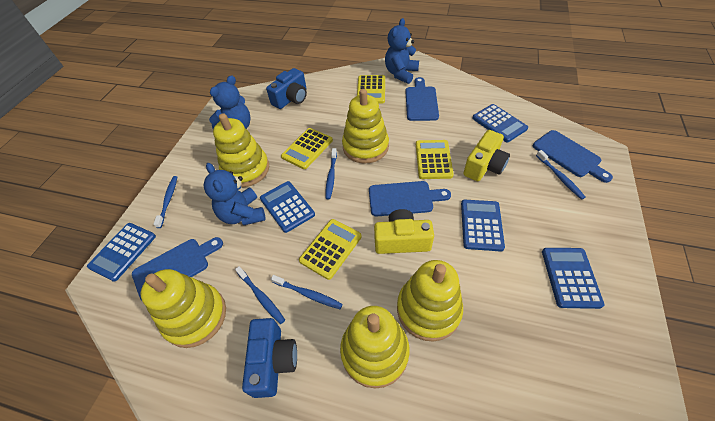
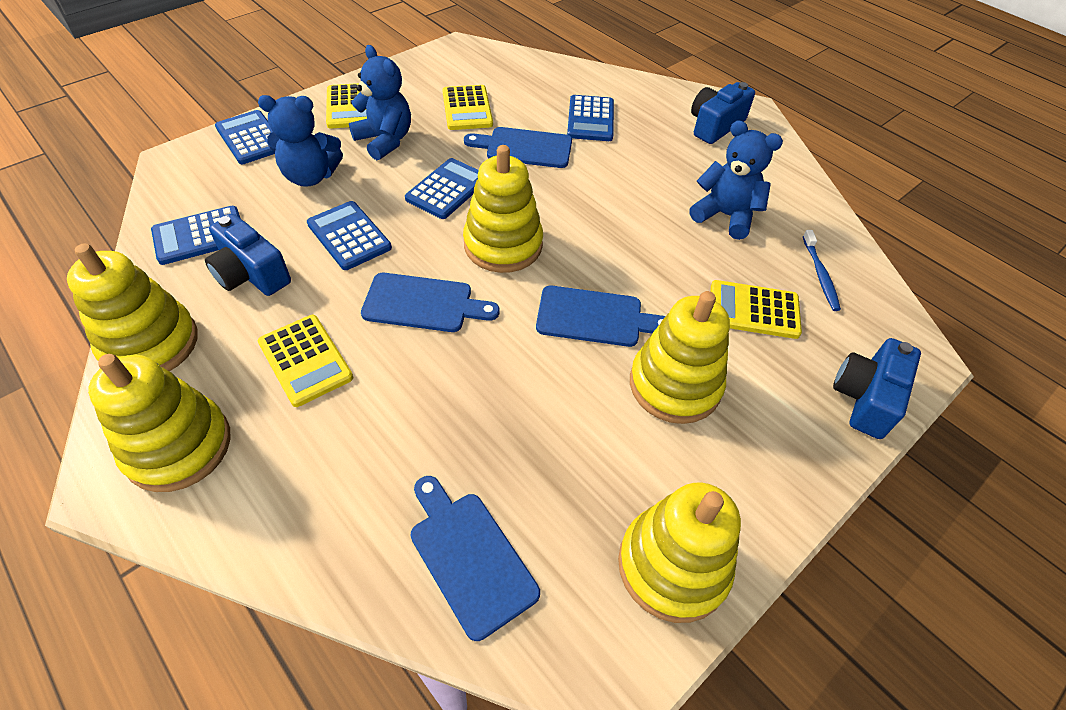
blue camera: [242,318,297,398] [266,68,307,109] = 2 -> [205,214,291,296] [691,82,755,144] [833,338,921,439] = 3
blue toothbrush: [154,176,177,228] [235,266,285,324] [271,275,343,309] [325,148,337,199] [536,150,586,200] = 5 -> [803,230,841,311] = 1
yellow camera: [374,209,434,254] [463,130,510,181] = 2 -> none = 0

